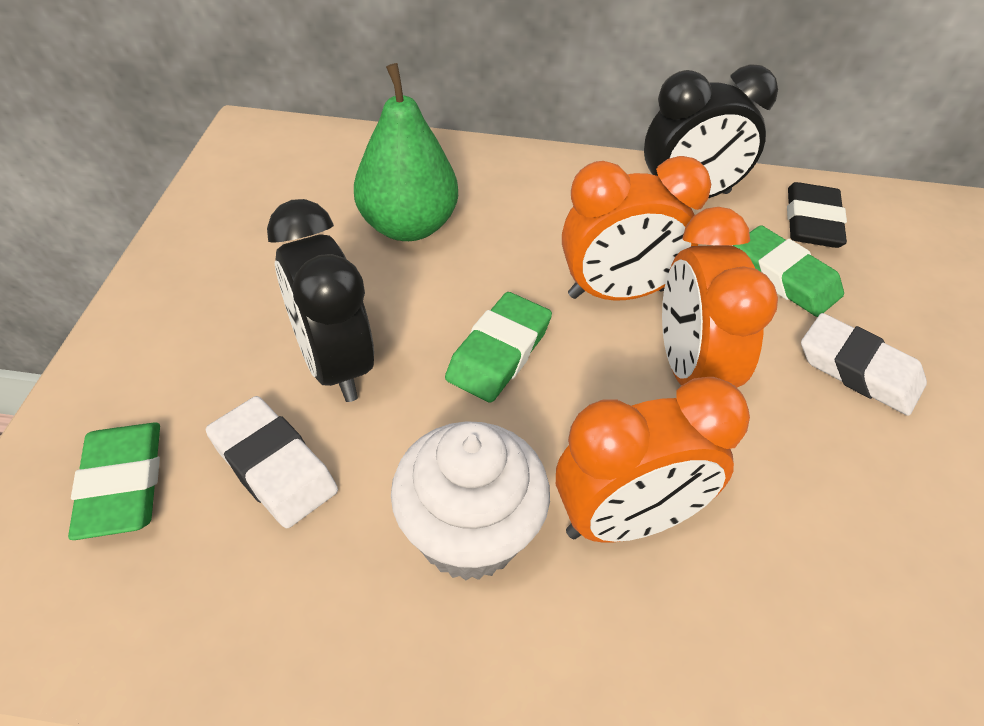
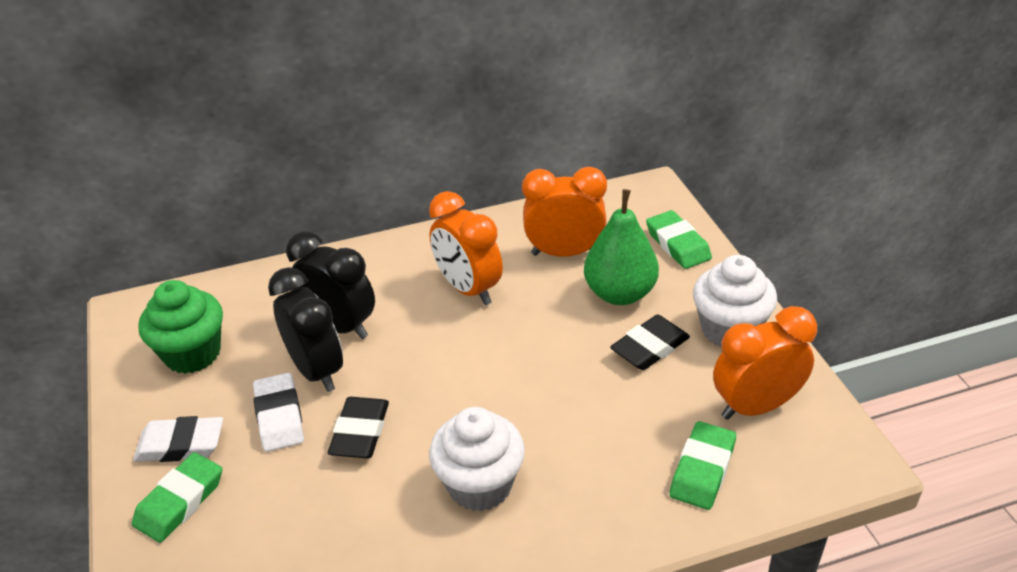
black eraser: [787,182,847,248] = 1 -> [328,397,389,458] [610,315,690,370] = 2
green cupcake: none = 0 -> [138,280,223,374] = 1
white cupcake: [391,421,550,581] = 1 -> [429,407,525,511] [693,255,777,348] = 2

